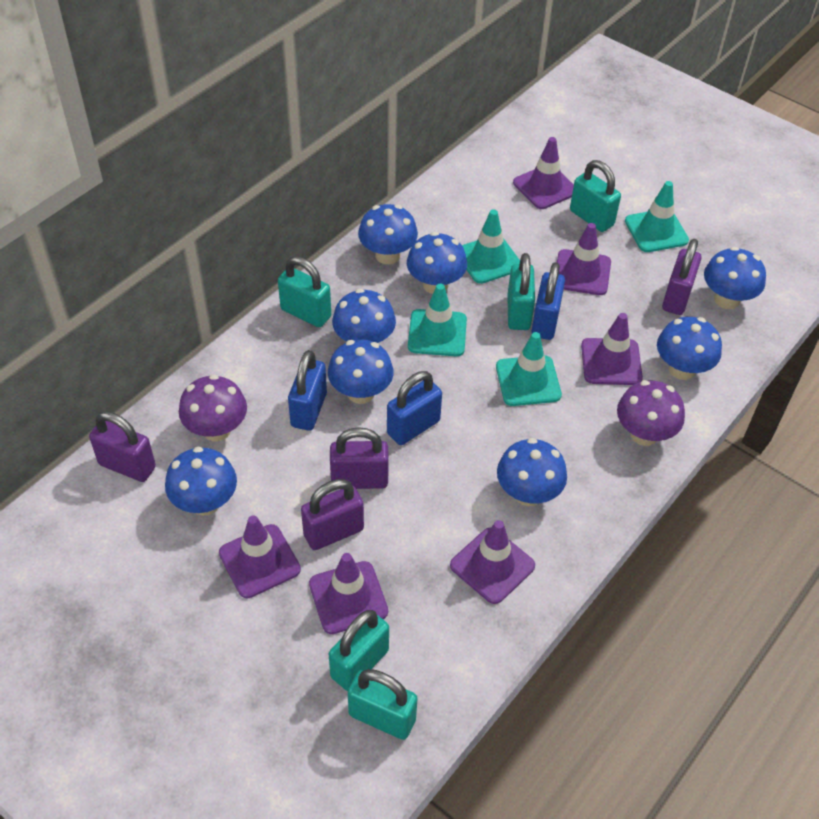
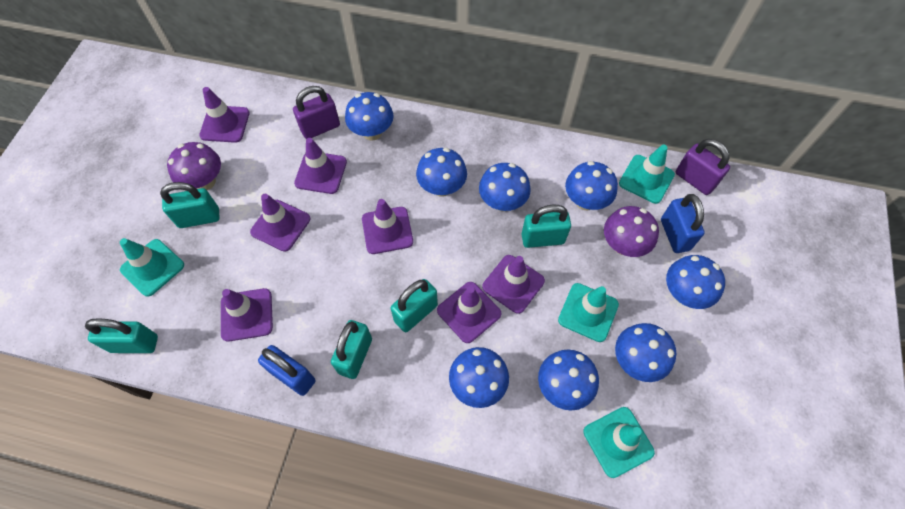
blue padlock: [288,350,327,431] [387,371,442,445] [531,262,565,340] = 3 -> [258,345,315,396] [661,194,705,253] = 2
purple padlock: [89,411,156,482] [301,479,364,550] [330,427,389,489] [662,239,702,315] = 4 -> [293,86,340,139] [676,139,730,195] = 2
purple traffic cone: [219,515,301,598] [309,553,388,634] [450,520,535,604] [513,137,574,209] [557,223,611,295] [581,313,643,385] = 6 -> [199,87,250,143] [221,288,273,342] [250,194,310,252] [294,138,347,194] [362,199,413,254] [437,282,502,343] [482,255,545,314] = 7

